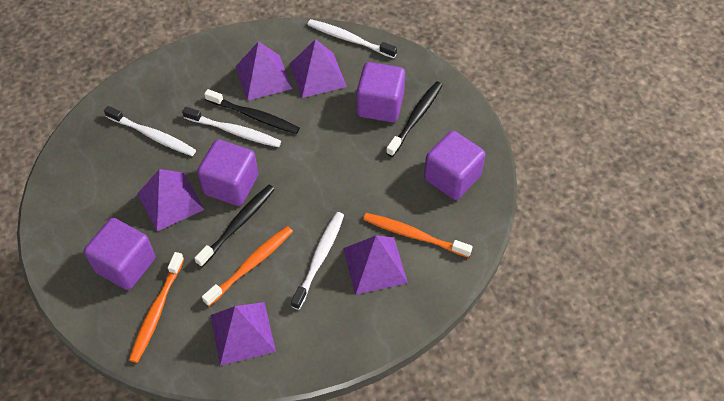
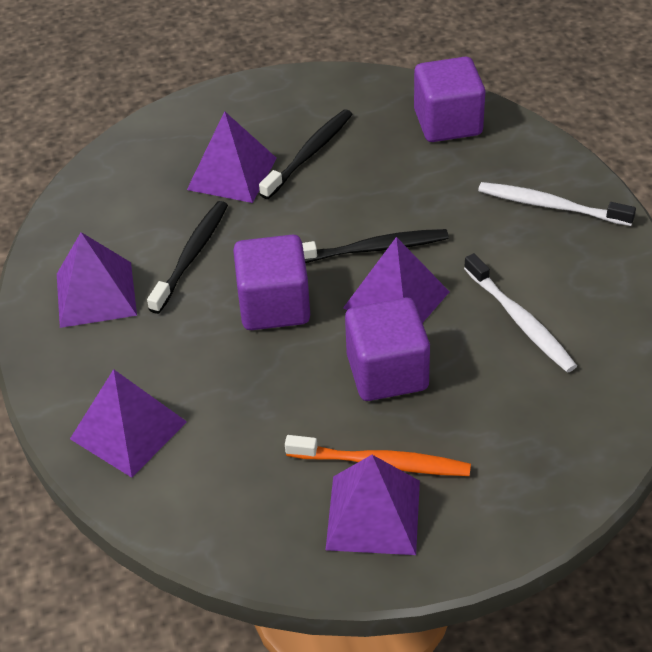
orange toothbrush: [129,252,184,363] [202,226,293,306] [363,213,473,258] = 3 -> [285,435,471,476] = 1
purple cube: [84,218,155,290] [197,139,258,206] [357,62,405,122] [424,131,486,200] = 4 -> [233,235,310,330] [345,298,430,401] [414,57,485,142] = 3
white toothbrush: [104,106,196,156] [182,107,281,147] [291,212,344,310] [307,19,397,58] = 4 -> [464,253,577,373] [478,182,636,226] = 2

